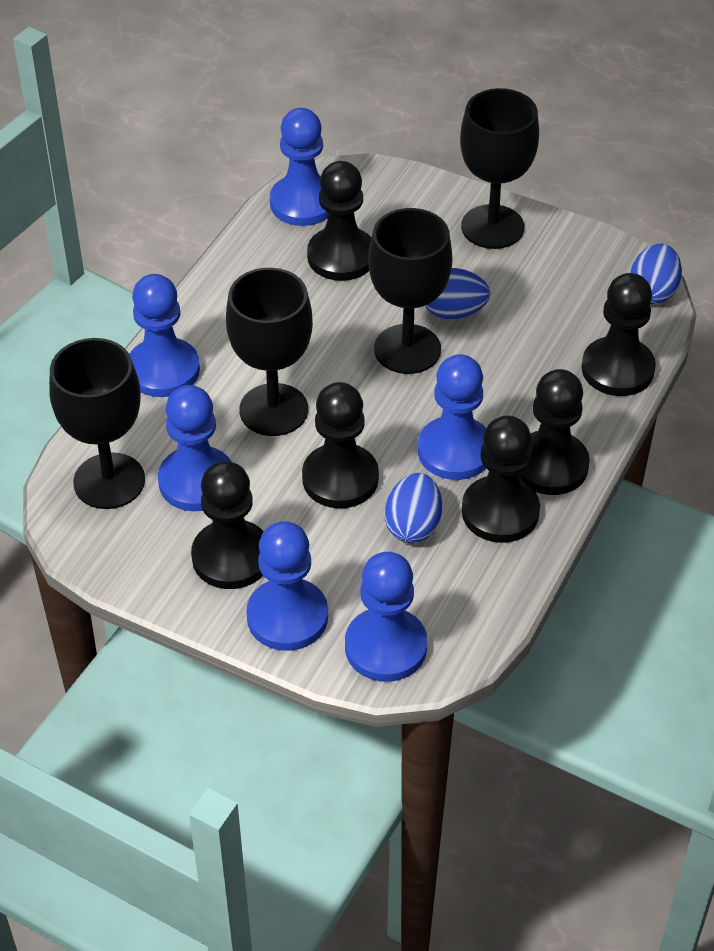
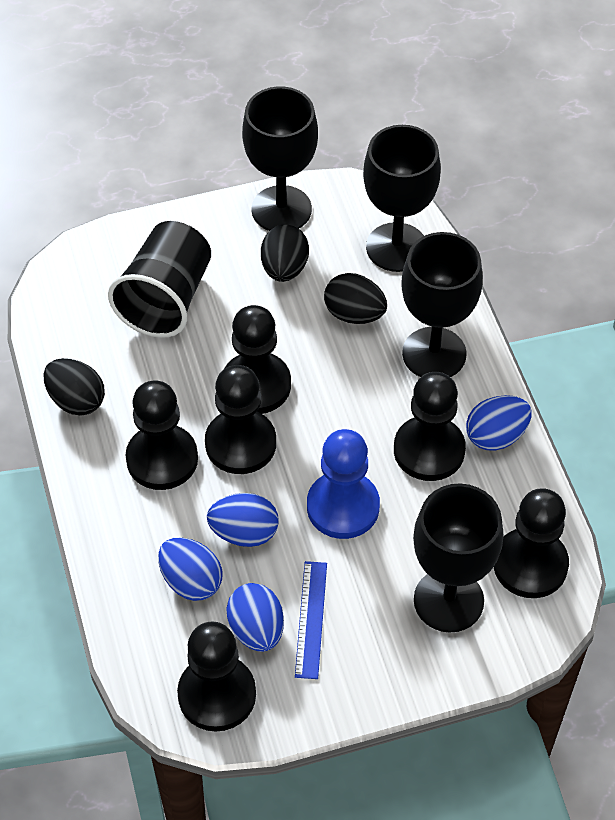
black cup: none = 0 -> [108,221,211,338] = 1
black egg: none = 0 -> [43,358,105,416] [261,225,309,282] [324,273,387,324] = 3
blue egg: [385,473,442,543] [425,268,490,319] [630,244,682,304] = 3 -> [158,538,222,601] [207,493,279,547] [226,583,284,652] [466,395,532,451] = 4
blue pawn: [130,274,200,397] [158,385,232,511] [246,521,328,651] [270,108,329,226] [345,552,427,682] [418,354,486,480] = 6 -> [307,429,380,539] = 1
blue ruler: none = 0 -> [295,561,327,679] = 1

